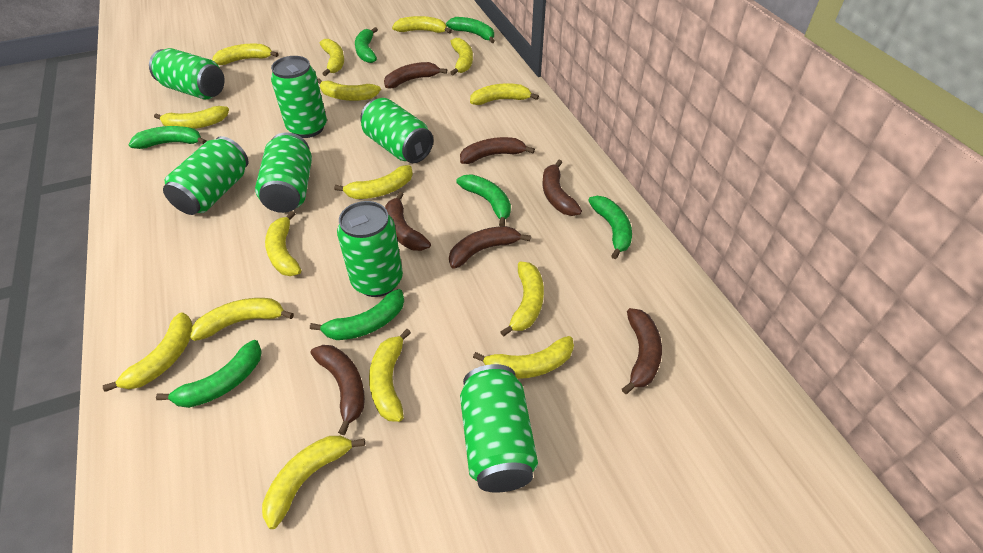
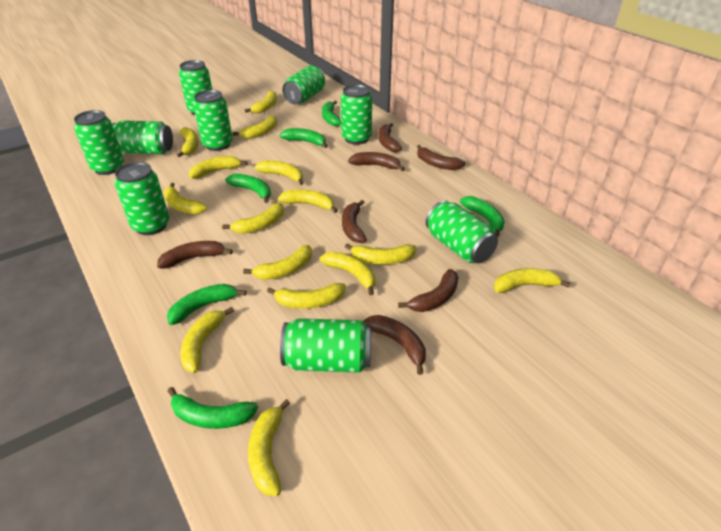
green banana: [129,126,207,149] [156,340,262,408] [310,289,404,340] [355,27,378,63] [446,17,495,43] [456,174,511,226] [588,196,632,259] = 7 -> [167,284,246,325] [168,387,258,429] [225,174,271,203] [280,128,328,148] [322,101,341,126] [460,196,505,237] = 6
green can: [149,48,225,100] [163,136,249,215] [255,132,312,213] [271,56,327,138] [337,201,403,297] [360,98,433,163] [460,364,538,493] = 7 -> [74,110,124,175] [112,120,173,154] [115,162,169,235] [179,60,212,115] [193,90,233,151] [280,318,371,373] [282,66,325,104] [341,84,372,145] [426,200,498,263] = 9

